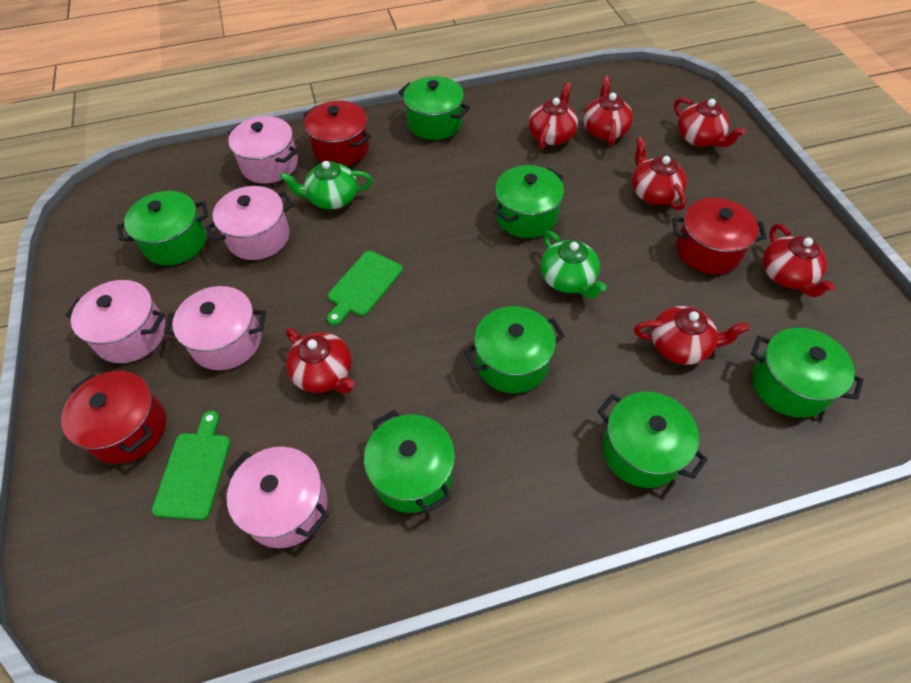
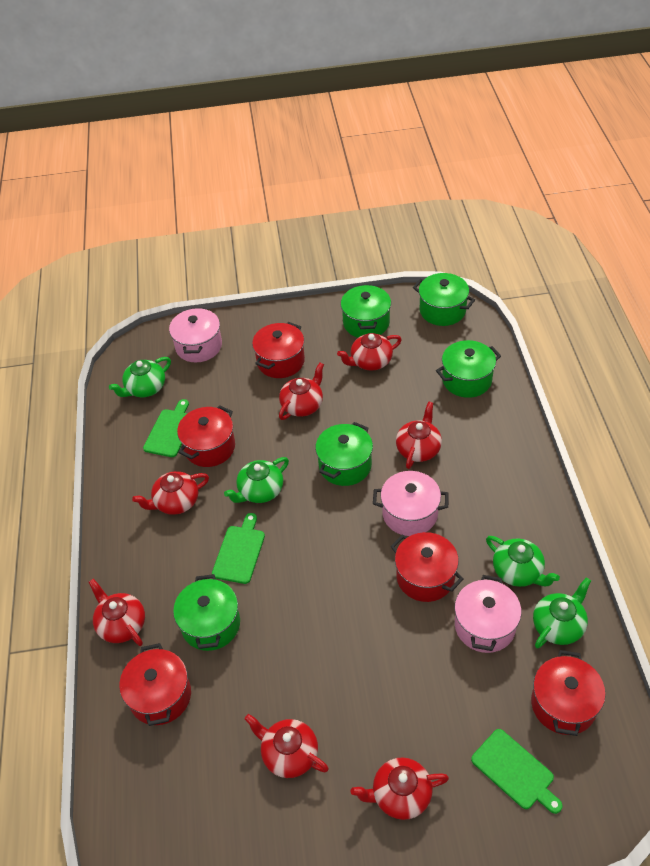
green cutting board: [152,411,231,520] [327,251,403,326] = 2 -> [143,399,189,457] [212,513,265,584] [471,729,562,814] = 3
green pot: [117,191,209,265] [364,410,455,513] [398,76,470,140] [464,306,565,393] [493,165,564,238] [597,392,708,488] [751,328,864,418] = 7 -> [173,574,240,651] [315,422,373,486] [341,284,391,338] [413,273,475,326] [436,340,501,398] = 5
green teapot: [280,161,373,209] [541,231,606,298] = 2 -> [109,357,171,397] [224,457,289,503] [486,536,560,587] [533,578,591,649] = 4
pink pot: [66,280,165,363] [164,286,266,370] [205,186,294,260] [226,447,329,548] [228,116,298,184] = 5 -> [169,307,222,362] [373,471,449,536] [454,575,521,653] = 3
red pot: [61,371,166,464] [303,101,371,166] [672,198,767,274] = 3 -> [119,643,191,726] [177,405,235,467] [252,322,305,378] [390,532,463,602] [531,650,605,736] = 5

